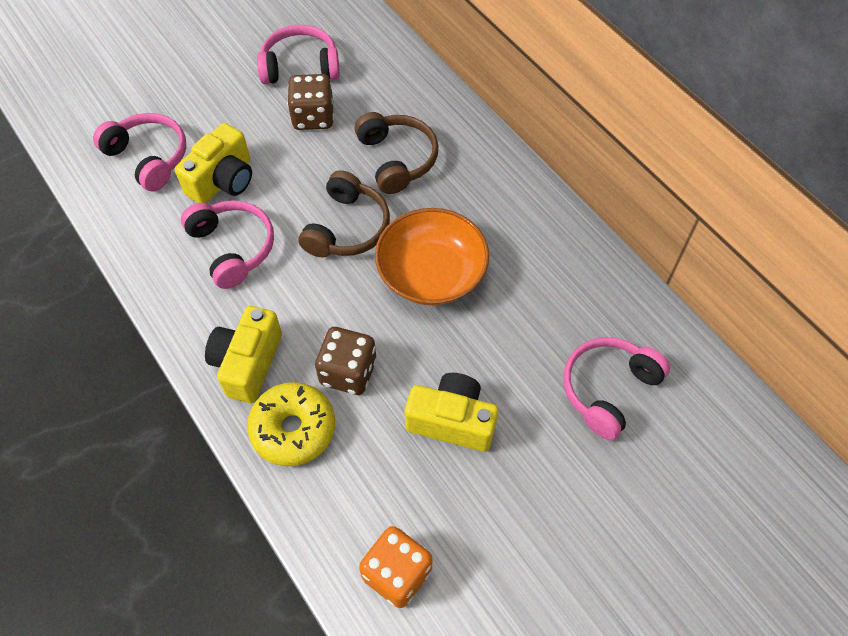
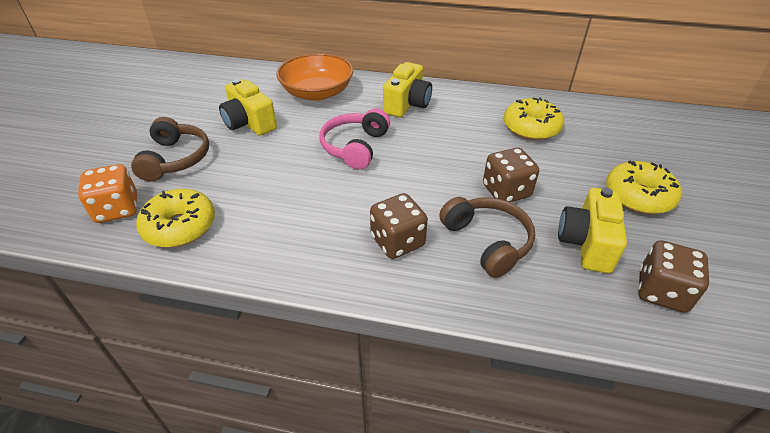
brown dice: [287,74,334,130] [315,327,377,395] = 2 -> [370,193,428,259] [483,148,539,202] [638,240,709,313] = 3
pink headphones: [93,113,186,191] [181,200,274,289] [257,25,340,84] [563,337,670,440] = 4 -> [320,109,390,170] = 1
yellow donut: [247,382,335,466] = 1 -> [136,189,215,248] [504,98,564,140] [606,161,682,214] = 3

